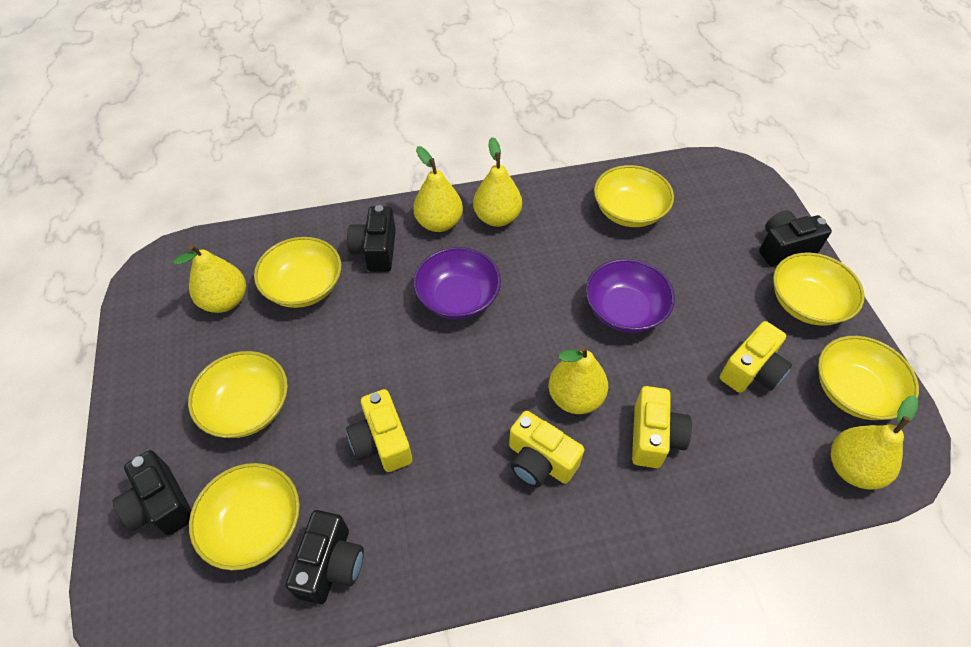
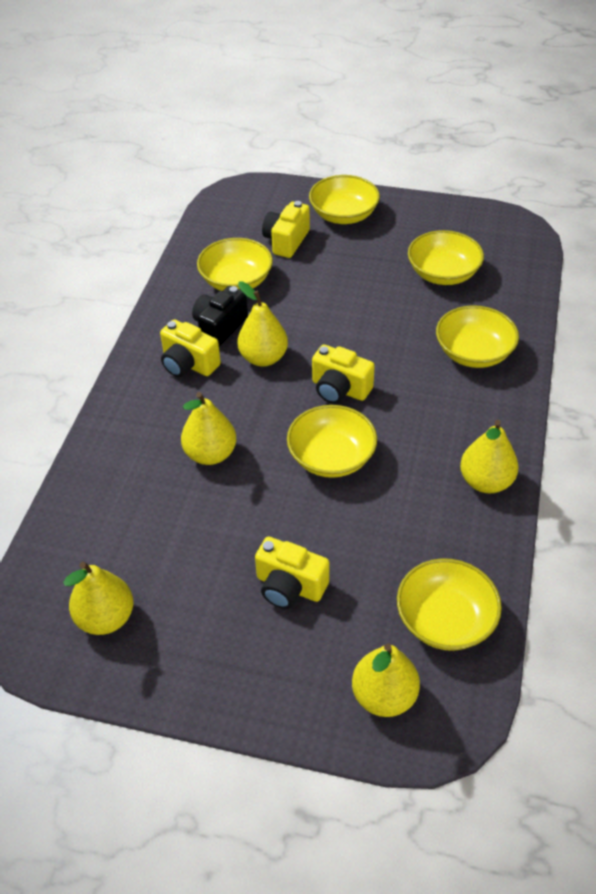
black camera: [112,450,191,535] [286,510,364,604] [347,205,396,272] [759,210,832,266] = 4 -> [192,286,248,347] = 1
purple bowl: [413,247,501,320] [586,259,675,333] = 2 -> none = 0

